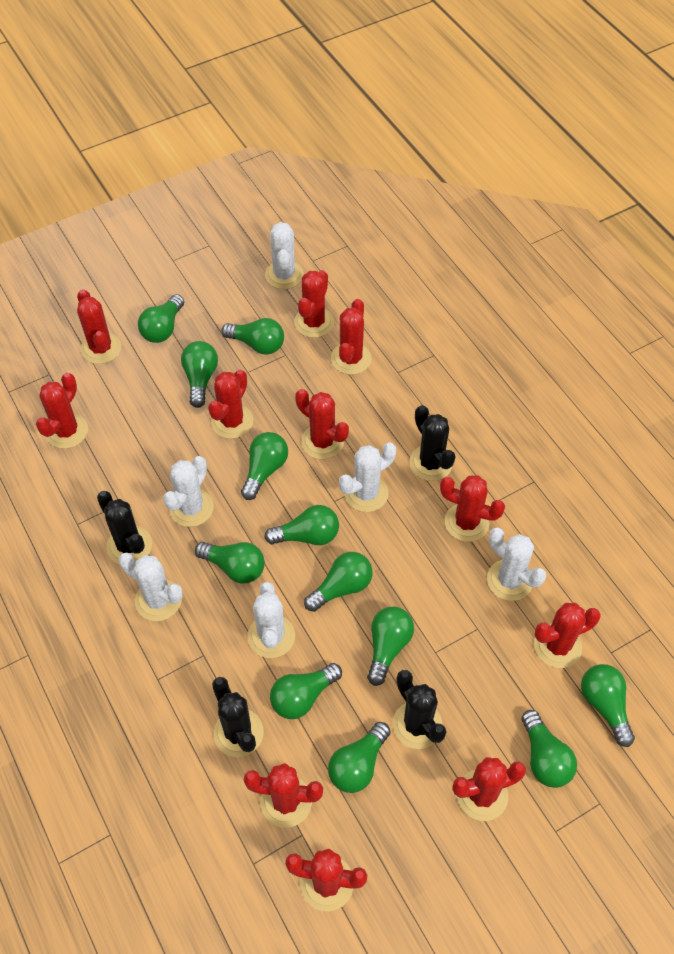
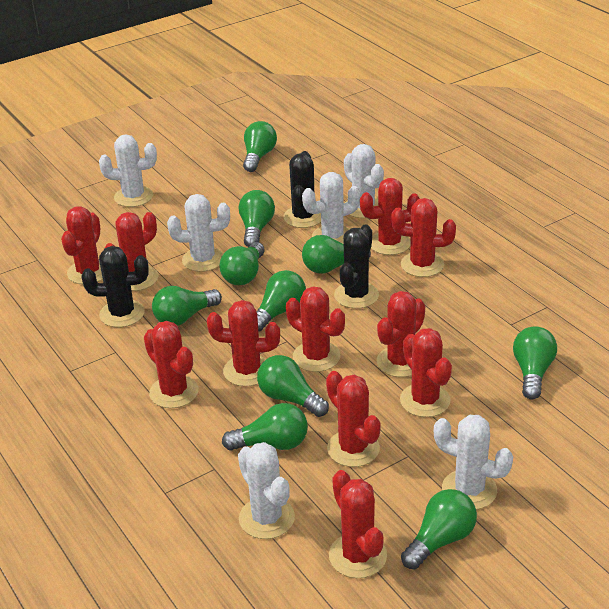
black cactus: [97,491,152,564] [212,677,264,757] [392,670,446,749] [410,405,456,481] = 4 -> [82,246,149,327] [283,151,321,228] [334,224,379,309] = 3
green light bulb: [138,294,184,343] [181,341,218,408] [195,542,265,584] [221,318,284,355] [241,432,288,500] [264,505,339,545] [270,663,342,719] [304,552,373,612] [328,722,391,793] [367,607,414,686] [521,710,577,788] [581,664,635,747] = 12 -> [152,286,222,326] [219,242,264,285] [222,403,308,451] [239,190,275,247] [243,121,277,172] [256,270,306,332] [257,355,329,417] [302,235,371,274] [401,489,477,569] [513,326,557,399] = 10

